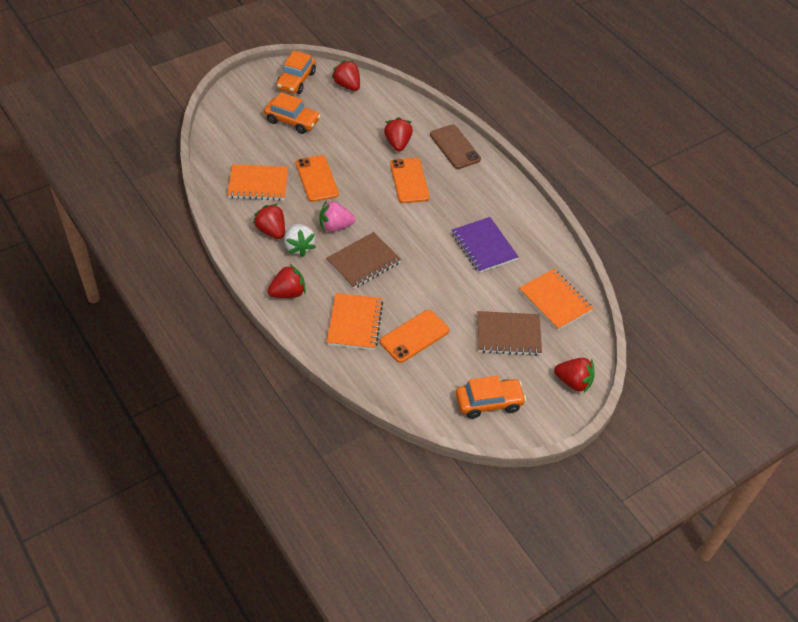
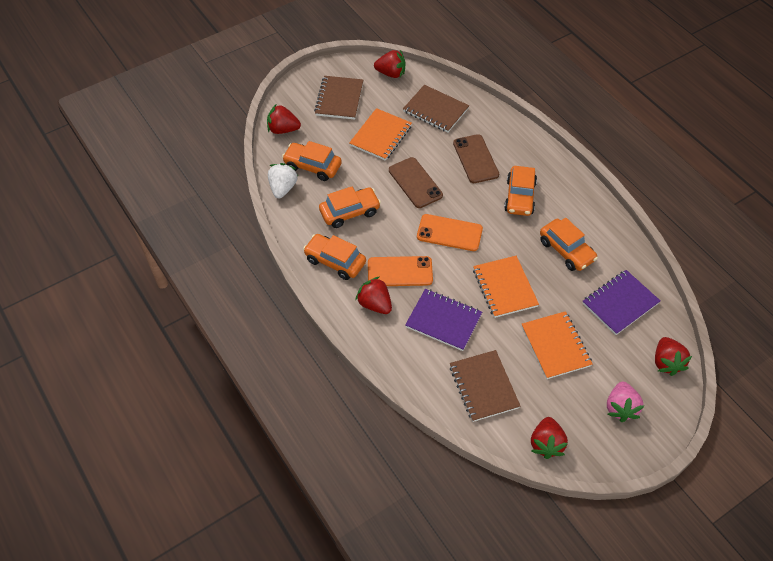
brown notebook: [326,232,401,289] [478,311,542,356] = 2 -> [314,76,363,120] [403,85,469,132] [450,350,521,422] = 3
brown phone: [430,124,481,169] = 1 -> [389,157,443,208] [453,134,499,183] = 2
orange car: [264,92,321,134] [276,51,316,94] [456,376,526,419] = 3 -> [282,141,342,181] [303,234,366,280] [319,187,381,228] [504,166,537,216] [540,218,598,271] = 5
orange phone: [296,155,339,202] [380,310,449,363] [390,158,430,203] = 3 -> [368,256,433,286] [417,214,483,251] = 2
purple notebook: [452,217,519,273] = 1 -> [405,289,482,351] [582,270,660,335] = 2

